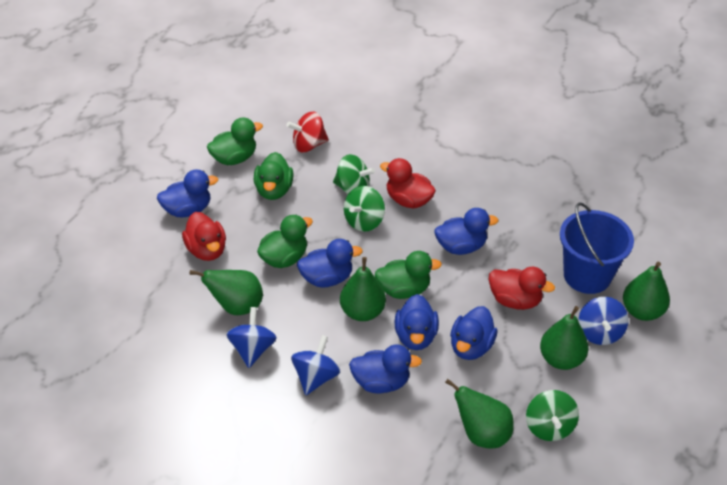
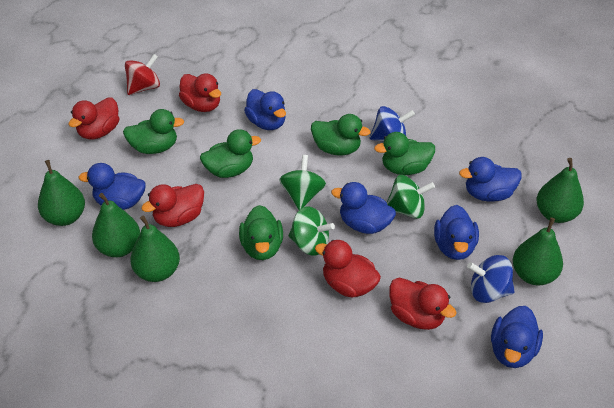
blue bucket: [560,202,634,294] = 1 -> none = 0
blue spinning top: [226,307,277,368] [291,335,340,395] [578,297,628,345] = 3 -> [370,106,415,142] [467,255,515,303] = 2
green duck: [207,117,263,165] [254,152,294,200] [257,215,313,268] [375,251,442,299] = 4 -> [123,109,184,154] [200,129,261,178] [239,205,283,260] [311,114,370,155] [374,132,435,175] = 5
red duck: [182,212,226,261] [380,158,436,208] [489,267,555,310] = 3 -> [68,97,119,140] [141,184,204,227] [179,73,221,112] [315,240,381,298] [389,278,457,330] = 5

